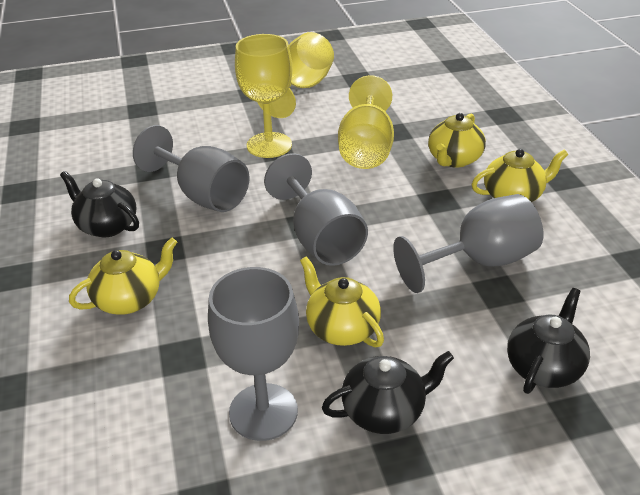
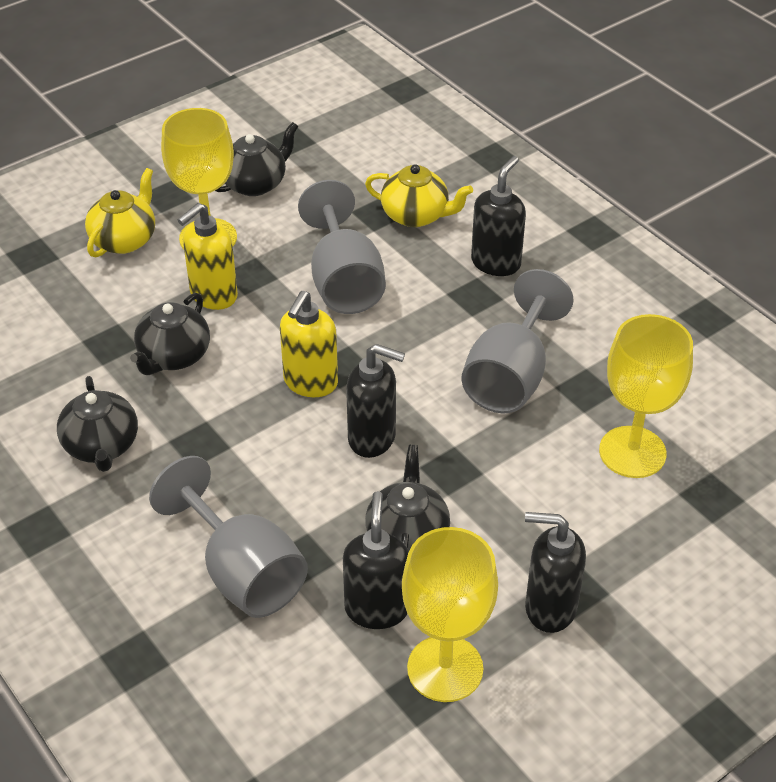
black soap dispenser: none = 0 -> [343,491,409,629] [346,344,405,458] [471,156,526,276] [525,512,586,633] = 4
black teapot: [60,171,139,237] [322,351,454,434] [507,288,590,394] = 3 -> [57,376,138,472] [130,293,210,375] [215,122,299,196] [365,445,450,550] = 4
grey goblet: [133,125,250,212] [208,267,299,441] [264,153,368,266] [393,194,543,293] = 4 -> [149,456,308,618] [298,180,386,314] [461,269,574,414] = 3
yellow soap dispenser: none = 0 -> [178,203,238,310] [280,291,338,397] = 2
yellow teapot: [69,238,177,315] [300,256,384,347] [428,113,486,168] [472,149,568,202] = 4 -> [85,168,155,258] [365,164,473,227] = 2

